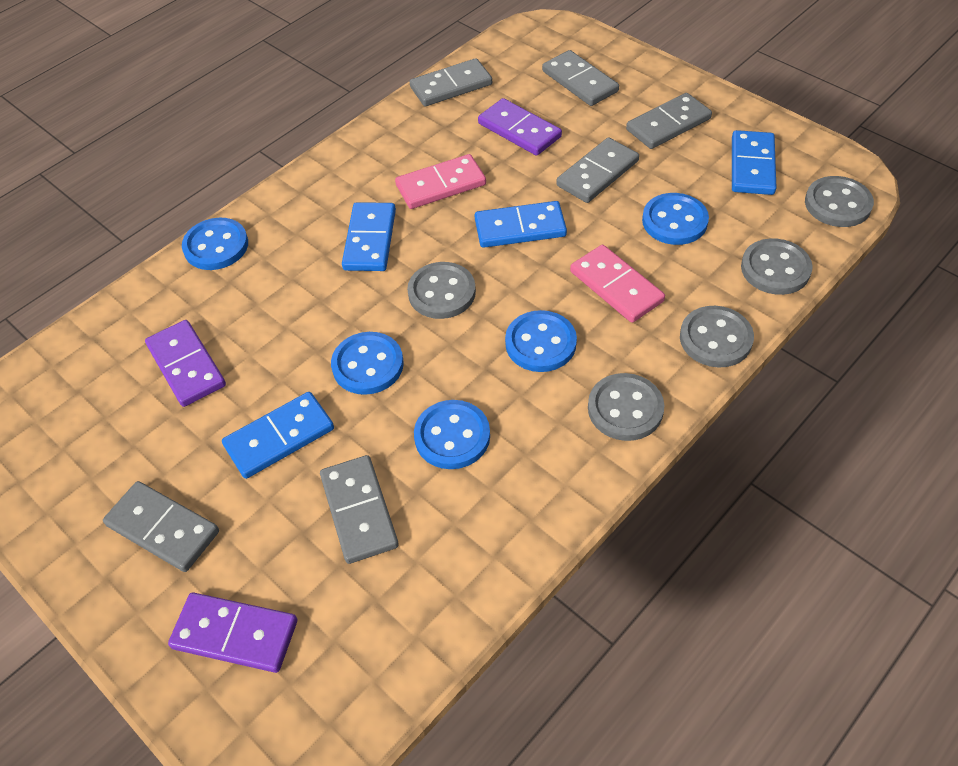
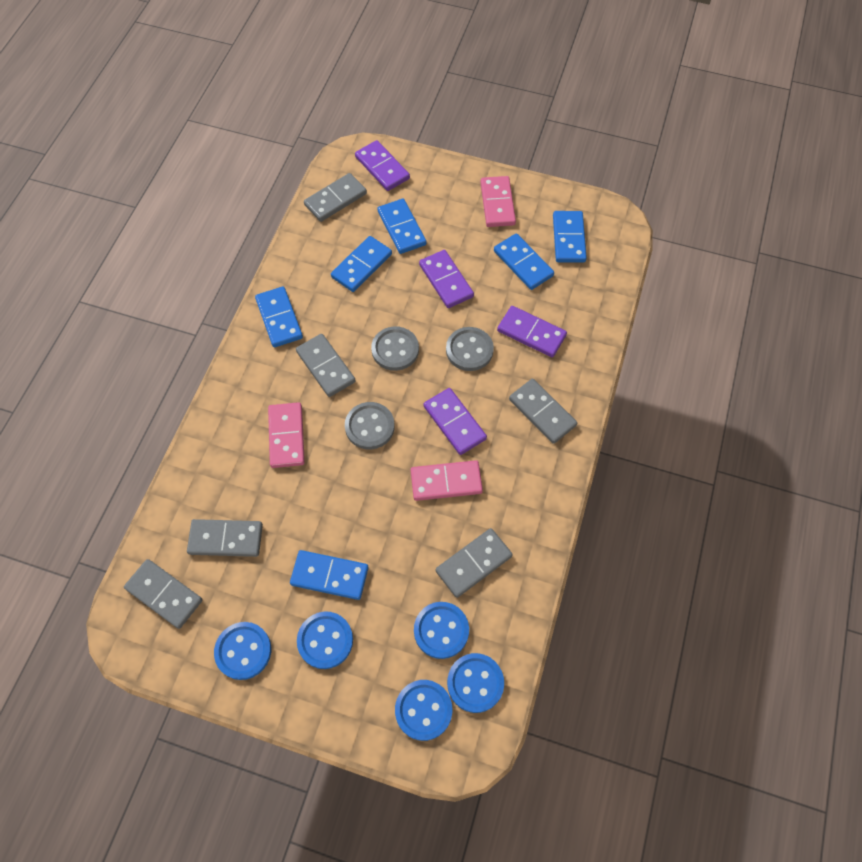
blue domino: [222,392,334,479] [342,202,396,271] [475,201,567,248] [732,130,777,195] = 4 -> [255,287,303,347] [290,550,369,600] [331,236,392,292] [377,199,427,254] [494,233,554,290] [553,211,587,263] = 6
grey button: [407,262,476,319] [588,373,664,441] [680,306,754,368] [741,238,813,295] [805,176,874,227] = 5 -> [345,402,395,450] [371,326,419,371] [446,327,494,371] = 3
pink domino: [395,154,486,209] [570,245,665,323] = 2 -> [268,402,305,468] [411,460,483,501] [480,176,516,227] = 3
purple domino: [145,320,226,407] [168,592,297,673] [478,98,562,156] = 3 -> [355,140,410,191] [419,250,474,308] [424,388,487,455] [497,306,567,357] = 4

